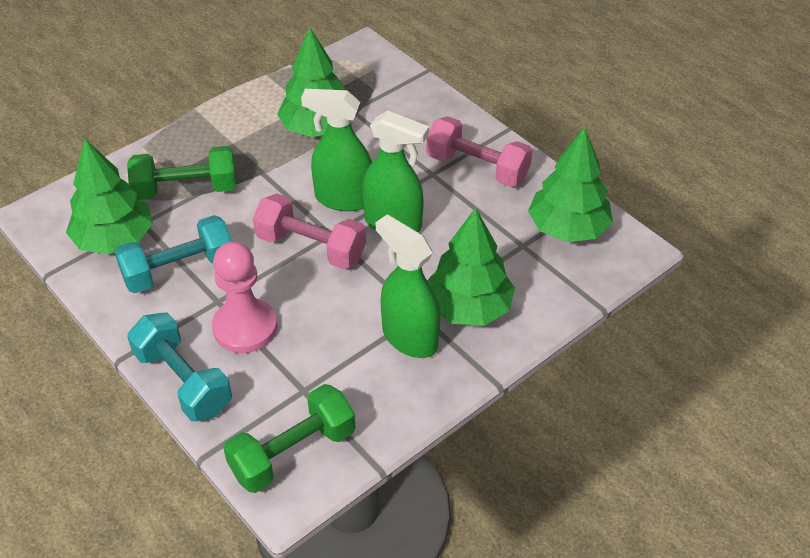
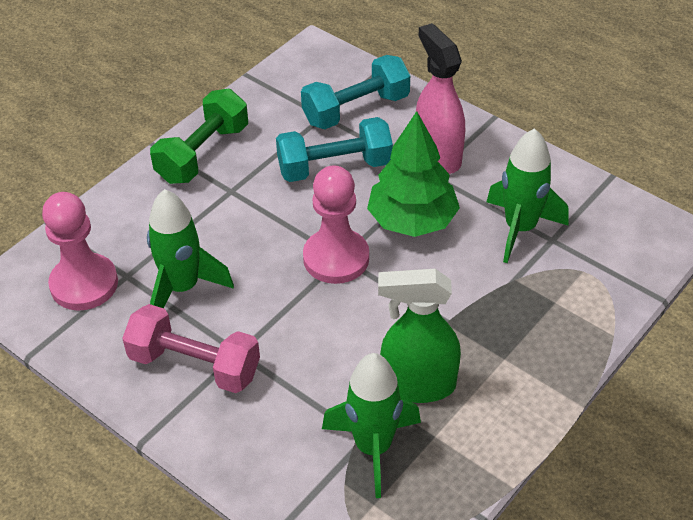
green dumbbell: [127,146,237,200] [223,384,355,493] = 2 -> [150,89,248,184] = 1
green rocket: none = 0 -> [147,189,234,308] [322,353,421,498] [487,128,569,263] = 3
green spray bottle: [301,89,372,211] [362,110,429,233] [376,214,440,358] = 3 -> [378,269,461,403] = 1
green tree: [66,139,153,254] [277,27,345,137] [427,207,515,326] [528,127,613,242] = 4 -> [367,111,460,237] = 1
pink dumbbell: [253,193,366,269] [426,116,532,187] = 2 -> [122,304,260,393] = 1
pink pawn: [212,242,277,353] = 1 -> [42,192,118,310] [303,165,369,284] = 2
pink spray bottle: none = 0 -> [416,23,465,174] = 1

